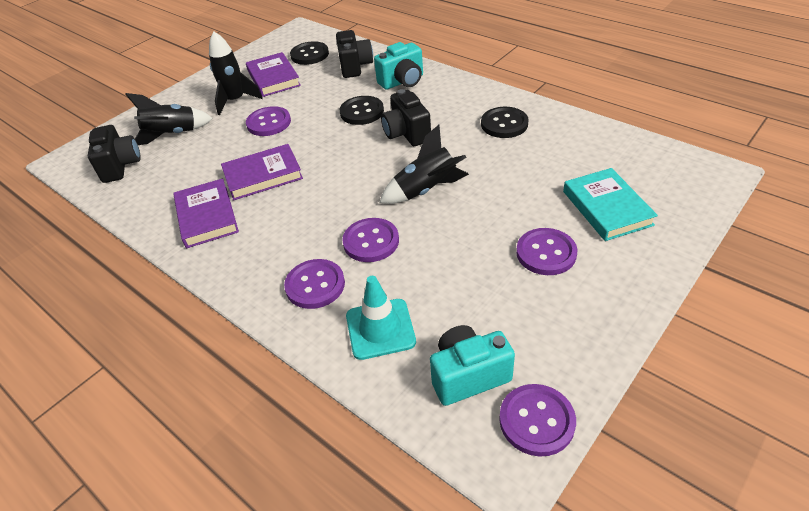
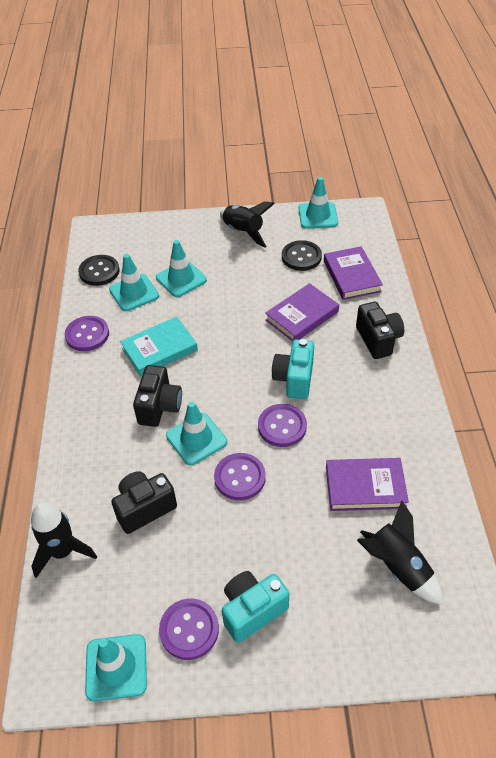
black button: [290,41,329,65] [340,96,384,125] [481,107,528,138] = 3 -> [78,255,120,286] [282,240,322,271] = 2
purple button: [246,106,291,136] [284,259,345,309] [342,218,399,262] [499,384,576,457] [516,228,578,275] = 5 -> [64,316,109,351] [159,599,219,660] [214,453,266,500] [258,404,307,447] = 4
turquoise traffic cone: [346,276,416,360] = 1 -> [85,634,147,701] [109,254,159,311] [156,240,207,297] [166,401,227,465] [299,177,338,229] = 5

